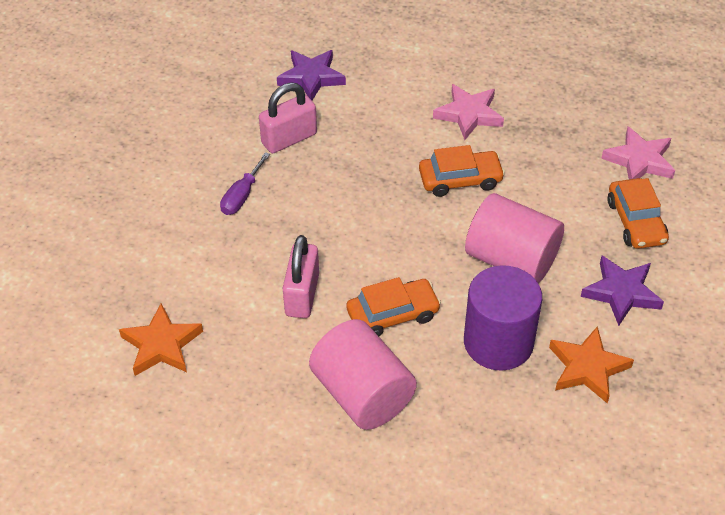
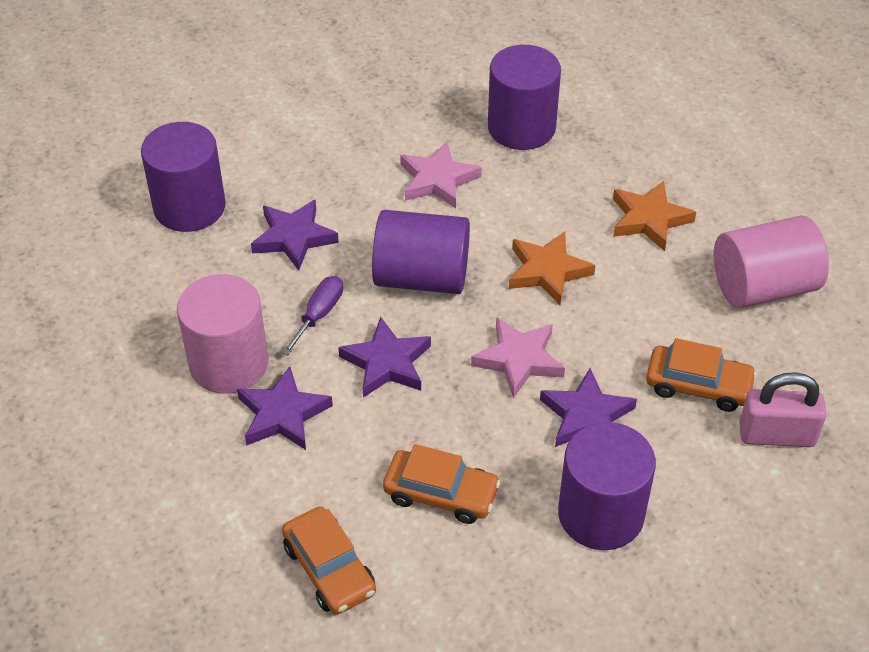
pink padlock: [259,83,317,153] [283,235,319,318] = 2 -> [739,372,827,447] = 1
purple cylinder: [464,265,542,371] = 1 -> [141,122,226,232] [372,210,470,294] [488,45,561,150] [558,422,656,550] = 4
purple star: [277,50,346,100] [581,256,664,326] = 2 -> [237,366,333,450] [251,199,339,271] [338,317,431,398] [540,368,637,447] = 4

